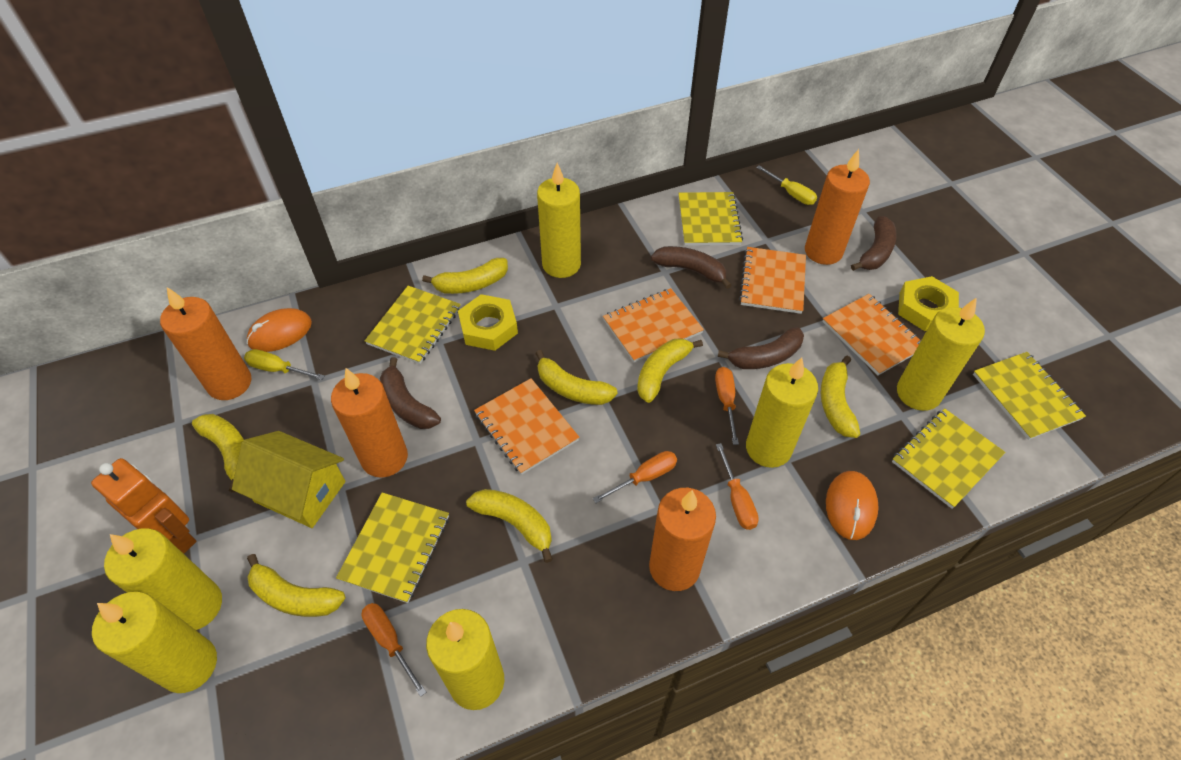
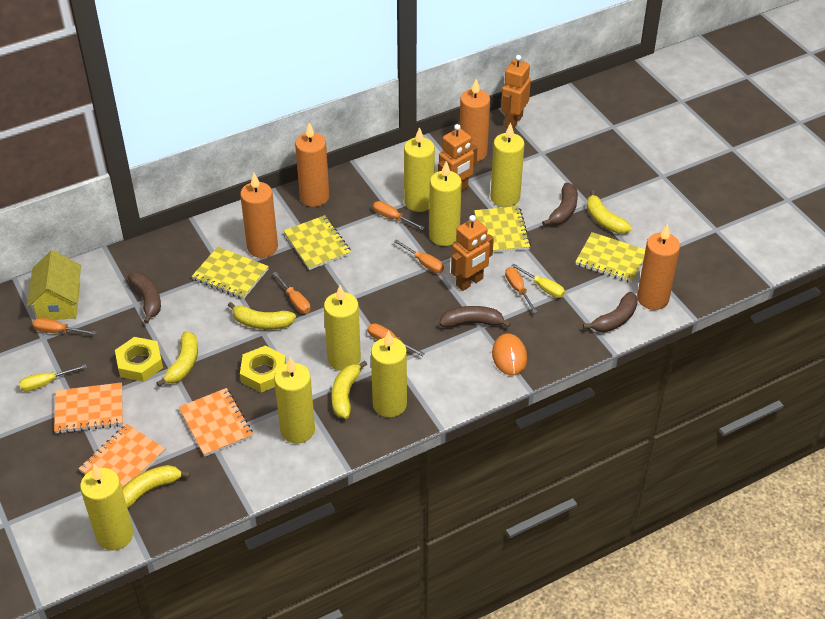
orange mouse: [247,308,312,352] [826,471,879,540] = 2 -> [492,333,527,376] = 1
orange notebook: [474,378,580,475] [603,288,704,362] [739,247,806,314] [822,294,921,375] = 4 -> [54,382,123,434] [78,424,166,488] [179,388,253,457] = 3
orange robot: [91,458,196,554] = 1 -> [438,124,477,192] [451,215,494,291] [501,55,531,129] = 3
orange screwdriver: [362,603,426,697] [593,451,677,503] [715,367,739,445] [716,443,759,530] = 4 -> [32,318,96,335] [273,272,310,314] [367,323,425,356] [373,201,425,230] [394,239,444,273] [505,267,537,313] = 6
yellow banana: [192,414,244,492] [247,554,345,617] [422,258,508,294] [466,489,553,563] [535,350,617,405] [637,338,703,403] [821,356,860,438] = 7 -> [122,465,190,508] [157,331,198,387] [228,302,296,329] [331,360,367,419] [586,190,632,234] = 5
yellow candle: [92,592,217,693] [104,529,222,630] [426,609,504,710] [537,163,581,278] [746,358,818,468] [897,298,985,411] = 6 -> [80,464,134,550] [274,357,315,443] [324,285,361,371] [371,331,407,417] [404,127,435,212] [429,161,462,246] [491,122,524,207] = 7
yellow notebook: [336,492,449,603] [365,286,461,364] [678,192,743,246] [892,408,1005,509] [973,352,1086,440] = 5 -> [192,247,269,299] [283,215,351,270] [474,206,531,253] [575,232,645,283] = 4

